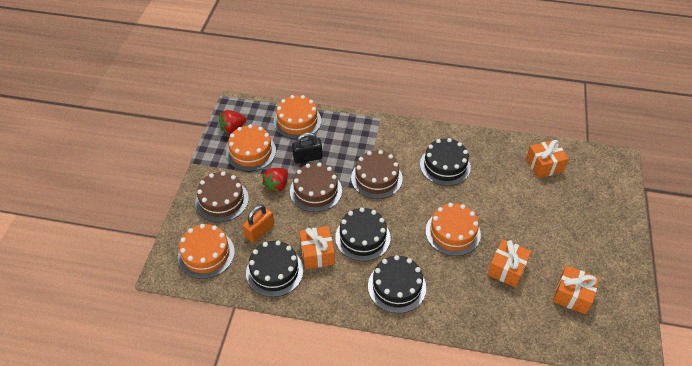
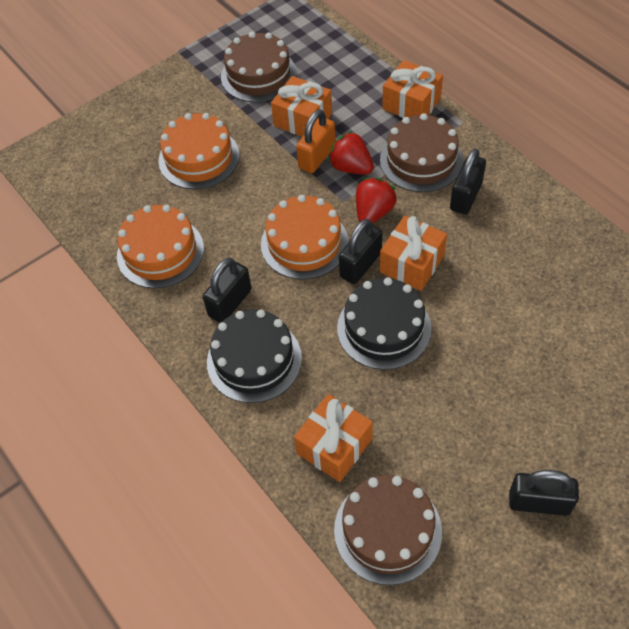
black cake: [246,241,303,297] [335,207,391,261] [368,255,426,313] [420,138,471,186] = 4 -> [207,309,302,403] [337,277,431,370] = 2
black padlock: [292,132,322,164] = 1 -> [203,258,251,323] [339,219,382,284] [450,148,486,214] [509,470,579,516] = 4
orange cake: [178,224,235,279] [226,124,276,171] [274,95,322,139] [426,203,481,256] = 4 -> [117,205,204,289] [158,113,240,189] [261,195,349,279] = 3

